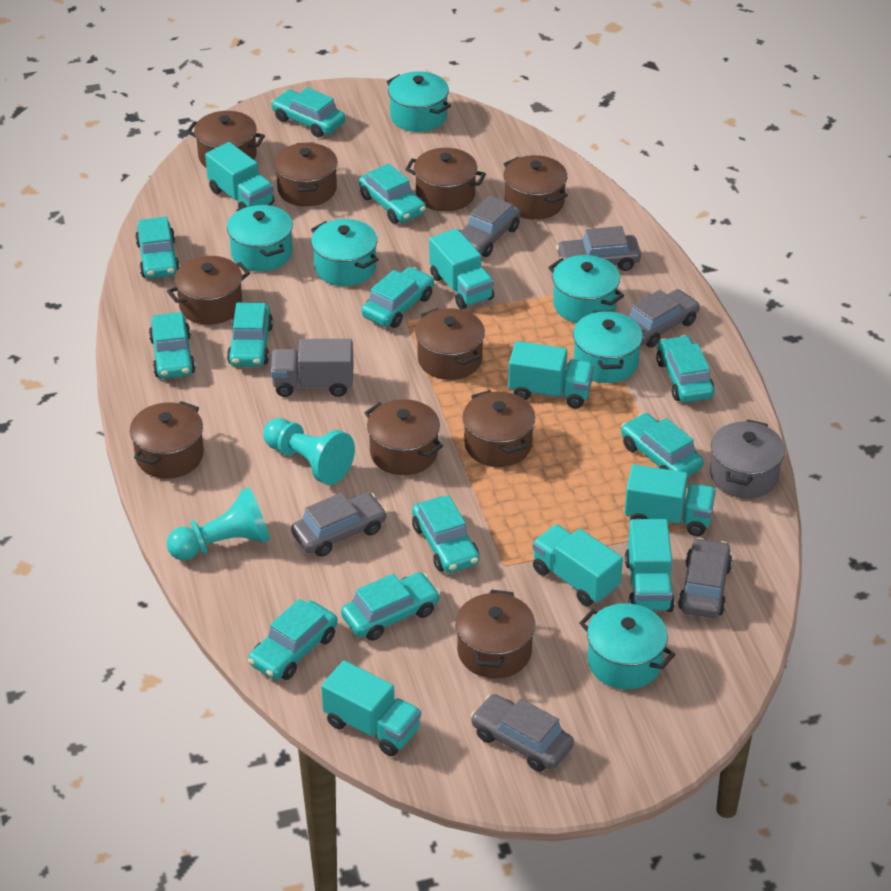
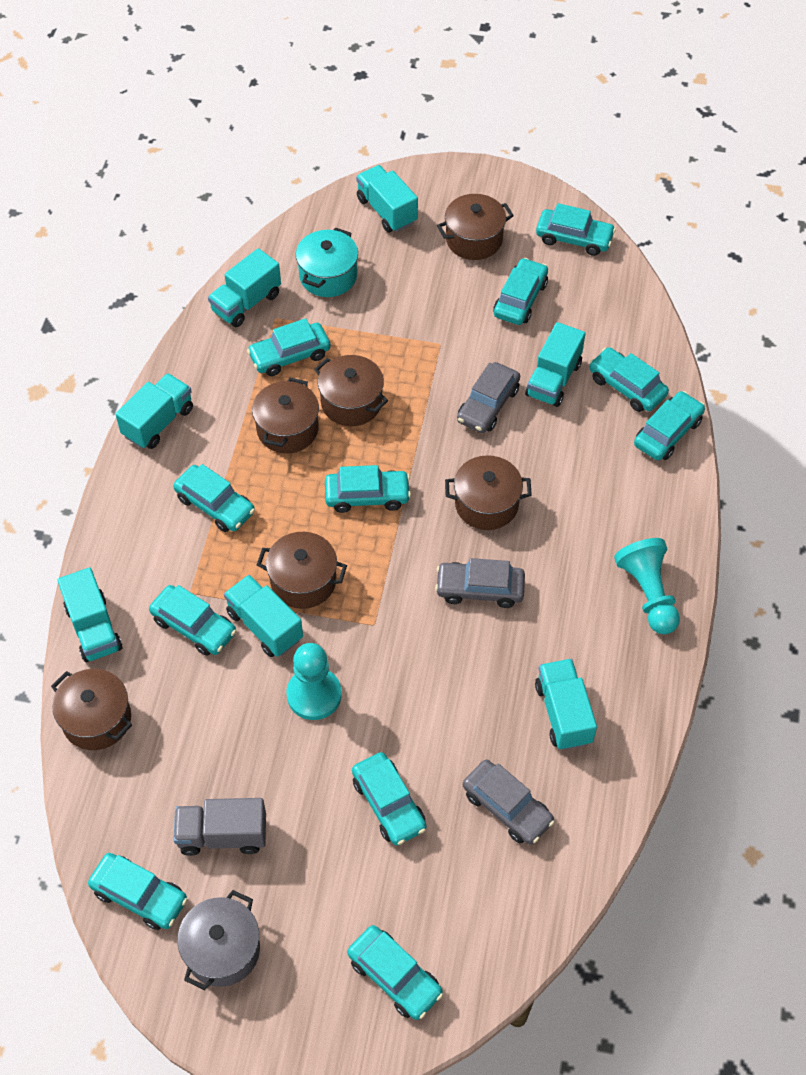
brown pot: [130,401,204,479] [167,256,250,325] [187,111,265,167] [274,142,338,207] [365,399,443,475] [405,148,486,212] [415,308,485,380] [455,590,535,679] [463,390,535,467] [504,155,568,220] = 10 -> [51,669,132,750] [252,378,319,453] [257,532,347,609] [314,355,388,426] [437,194,514,260] [445,455,532,530] = 6
grey car: [291,492,387,557] [460,195,521,257] [471,694,574,772] [556,226,641,271] [628,289,700,348] [678,538,732,618] = 6 -> [435,558,525,608] [457,362,520,433] [463,760,555,845] = 3
turquoise pot: [227,205,293,272] [311,219,379,286] [386,71,451,132] [548,255,624,323] [573,310,643,383] [579,603,675,690] = 6 -> [296,227,358,297] = 1

